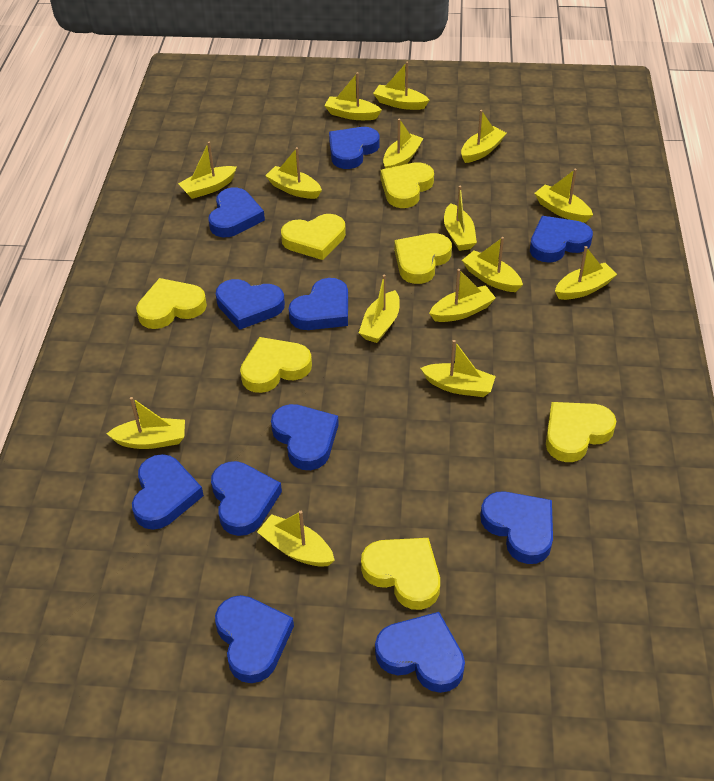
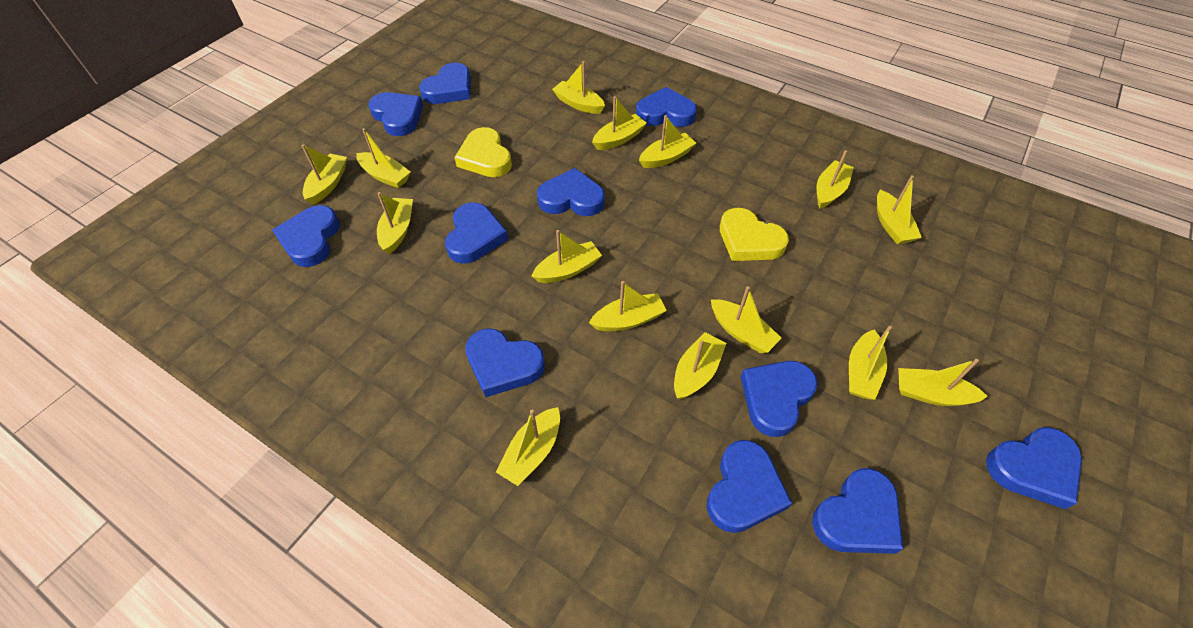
yellow heart: [136,278,207,329] [240,337,312,393] [281,214,346,260] [361,538,440,610] [381,162,434,208] [394,233,452,284] [546,402,616,462] = 7 -> [454,127,512,177] [720,208,789,261] = 2

